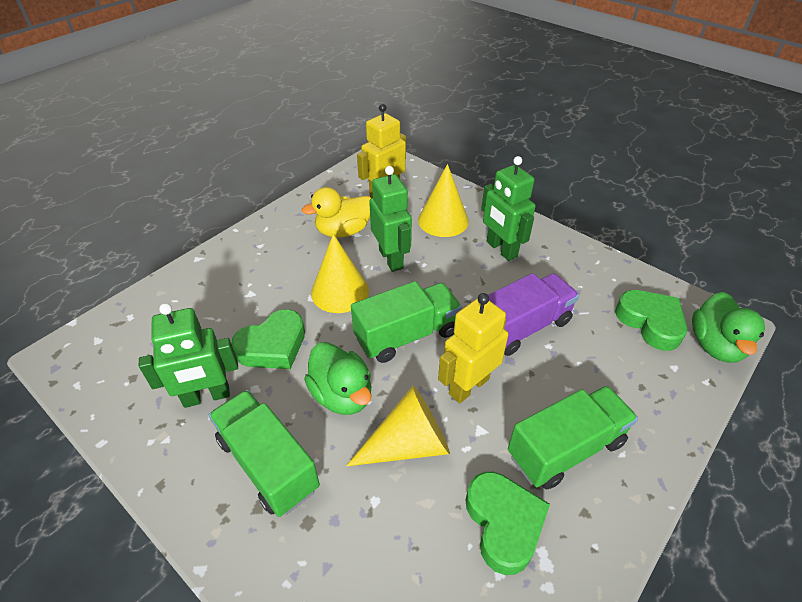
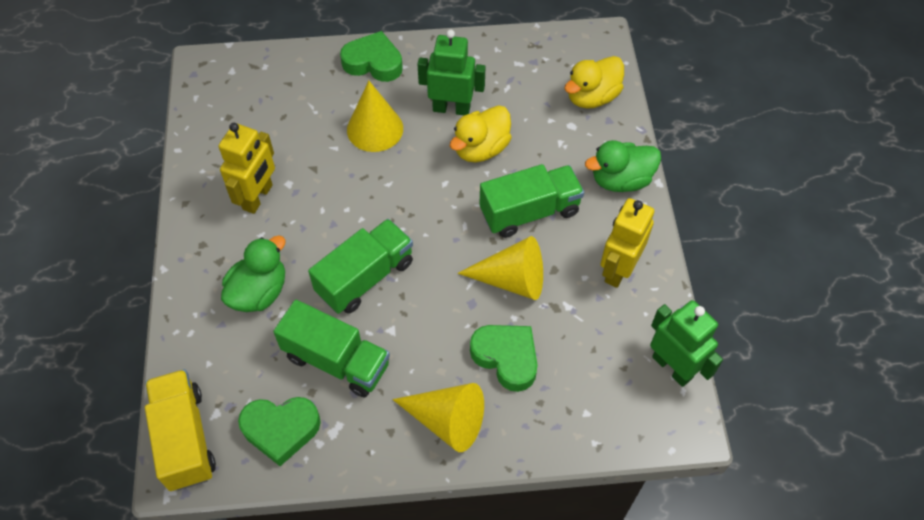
green robot: [139,303,238,408] [369,166,412,272] [481,156,536,261] = 3 -> [417,30,485,115] [650,300,723,387] = 2
purple truck: [488,273,579,356] = 1 -> none = 0
yellow duck: [302,187,371,238] = 1 -> [450,105,512,162] [564,56,624,109] = 2
yellow truck: none = 0 -> [145,369,216,491] = 1

